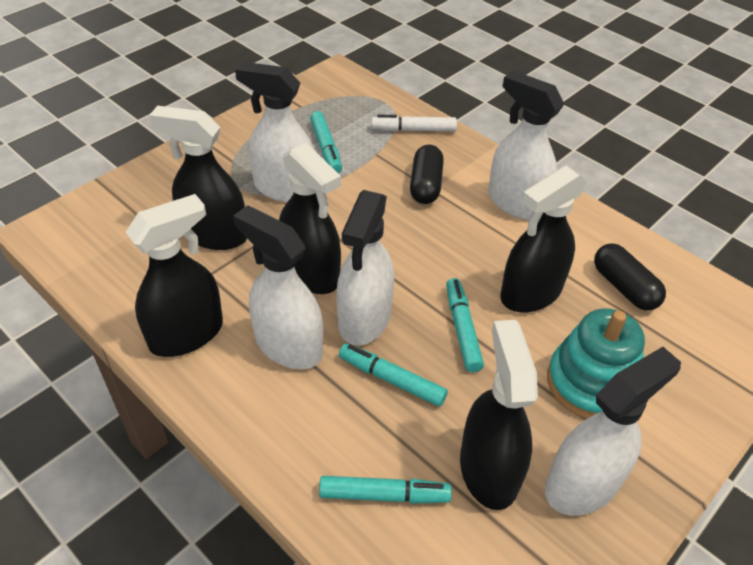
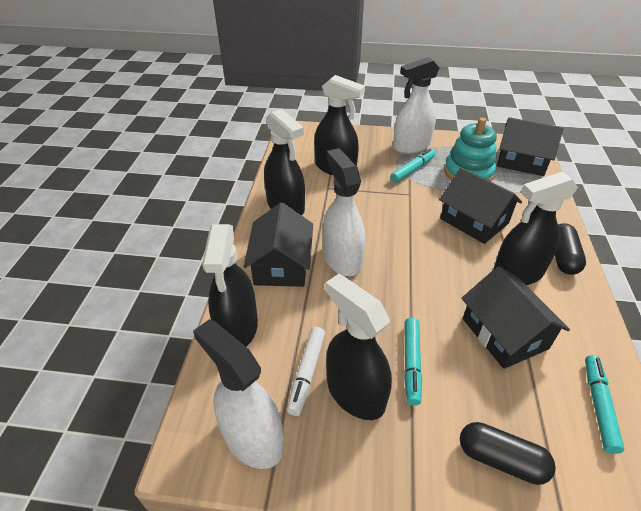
black house: none = 0 -> [244,202,313,287] [439,167,522,244] [461,266,570,369] [497,117,564,176] = 4
turquoise marker: [310,111,342,173] [319,476,452,504] [339,343,448,406] [446,278,484,372] = 4 -> [390,149,435,183] [404,318,422,406] [585,355,625,454] = 3
white spray bottle: [233,205,323,370] [235,62,314,202] [336,190,394,346] [488,71,564,220] [545,347,681,516] = 5 -> [193,319,284,469] [323,148,365,276] [393,57,439,154] = 3

